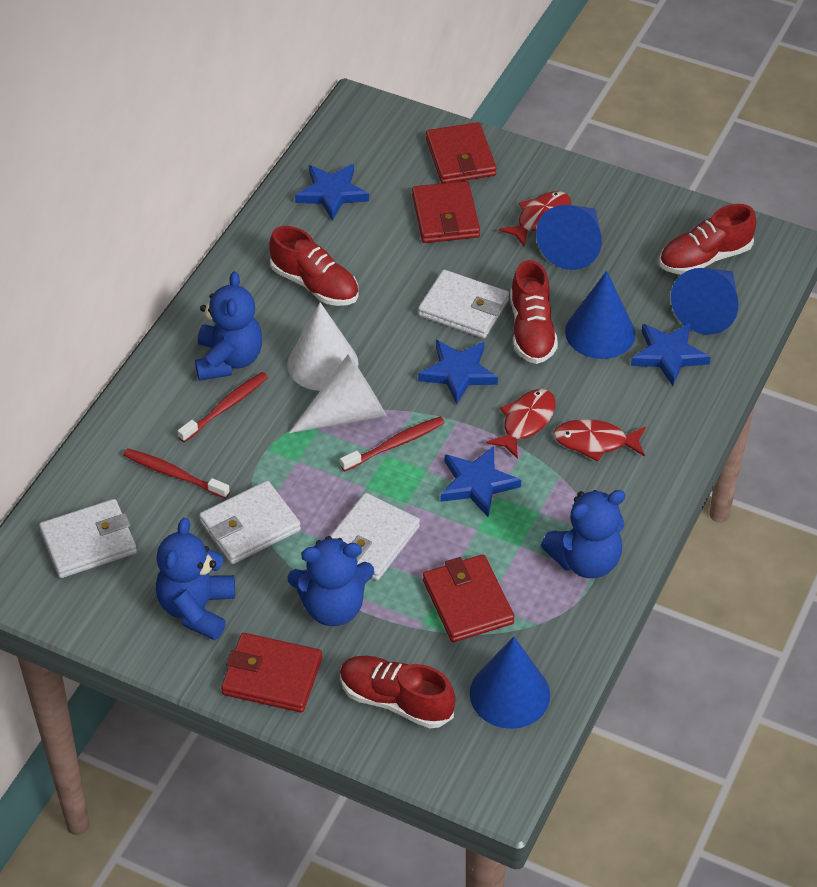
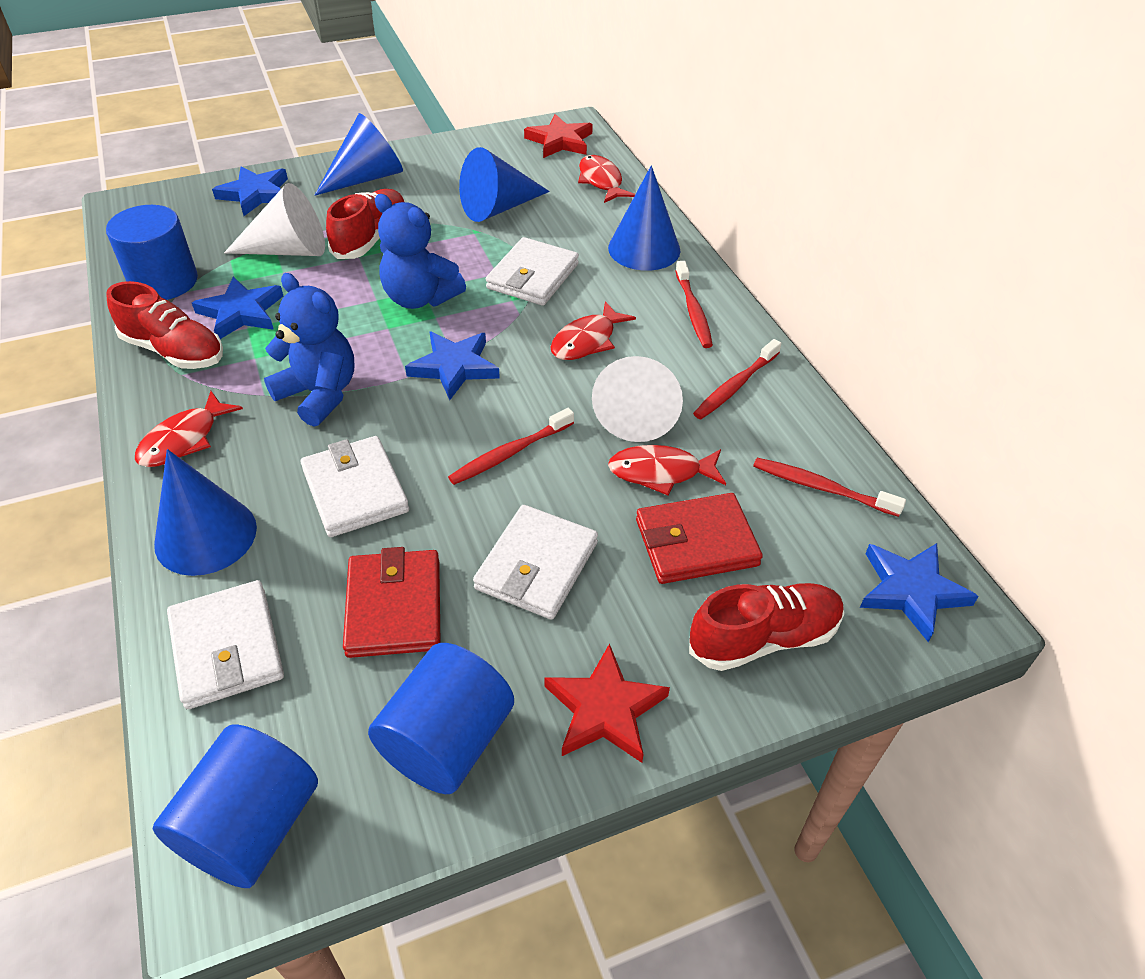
blue cylinder: none = 0 -> [106,205,198,300] [153,724,318,888] [368,643,514,794] = 3
blue teddy bear: [156,518,235,640] [195,271,262,381] [287,536,374,626] [541,490,625,578] = 4 -> [264,273,354,427] [375,194,466,309] = 2
red fish: [486,389,556,459] [499,191,571,246] [553,419,646,462] = 3 -> [135,391,243,467] [551,301,636,360] [578,155,635,203] [608,445,726,496] = 4
red shoe: [269,226,358,306] [340,656,456,728] [510,260,558,364] [659,204,756,275] = 4 -> [106,281,223,369] [326,189,405,259] [689,583,844,671] = 3
red star: none = 0 -> [524,114,593,158] [544,643,670,763] = 2
red toothbrush: [123,448,230,499] [178,372,268,442] [340,416,445,472] = 3 -> [448,408,574,485] [675,261,713,348] [693,339,781,419] [753,458,906,517] = 4
red wallet: [221,633,322,713] [412,181,480,243] [423,554,515,642] [426,122,497,183] = 4 -> [343,547,441,658] [636,493,763,584] = 2

